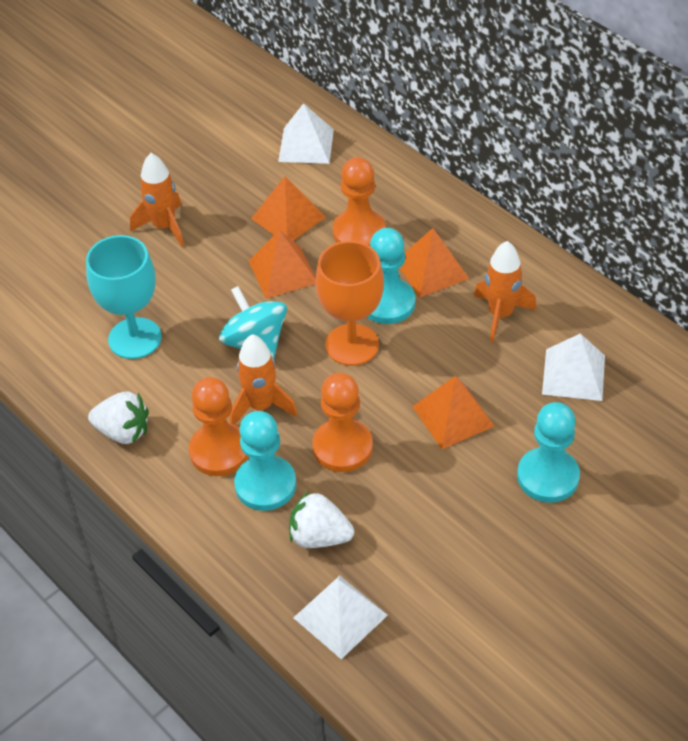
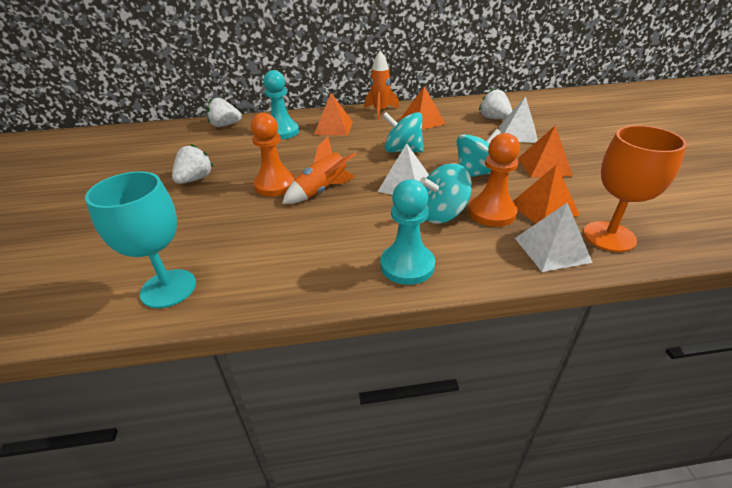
orange pawn: [189,377,249,476] [312,373,373,472] [333,157,386,246] = 3 -> [251,113,295,197] [468,133,520,227] = 2
orange rocket: [130,153,184,247] [230,334,298,425] [474,241,537,342] = 3 -> [282,137,357,204] [365,50,399,120] = 2
turquoise pawn: [234,411,296,511] [367,228,415,324] [517,402,580,503] = 3 -> [263,70,299,140] [380,179,435,285] = 2
turquoise spinning top: [219,286,287,359] = 1 -> [382,112,424,153] [420,163,472,224] [457,129,501,177] = 3
white strawberry: [88,392,149,444] [289,491,354,548] = 2 -> [172,144,214,184] [207,98,242,127] [479,88,513,119] = 3

